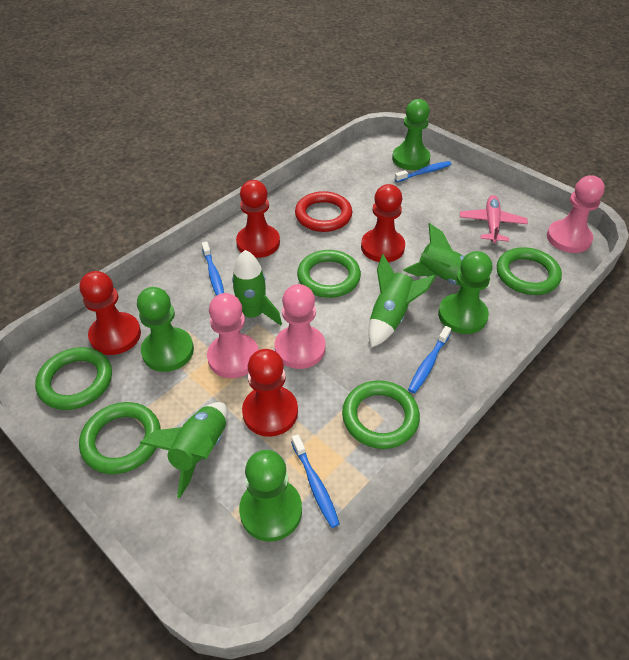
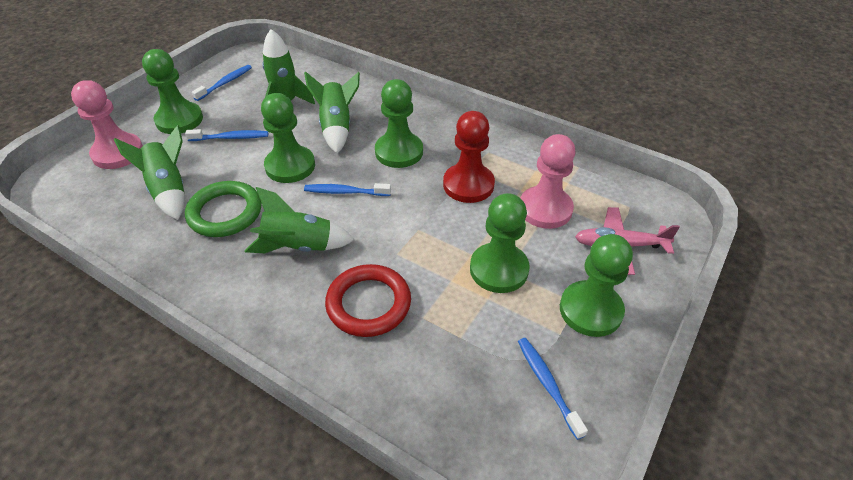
green pawn: [137,287,194,372] [239,450,302,542] [392,99,430,170] [438,251,493,334] = 4 -> [142,49,203,134] [261,93,315,183] [375,79,423,168] [470,193,530,293] [560,234,633,337] = 5
green ring: [35,347,112,410] [79,402,161,474] [297,250,361,298] [342,380,420,449] [497,247,562,295] = 5 -> [185,181,262,237] = 1
pink pawn: [207,293,259,378] [274,284,326,369] [547,175,605,253] = 3 -> [71,80,143,169] [520,134,576,229] = 2
red pawn: [79,271,141,355] [236,180,280,258] [242,349,298,437] [361,184,405,262] = 4 -> [443,111,495,203] = 1

